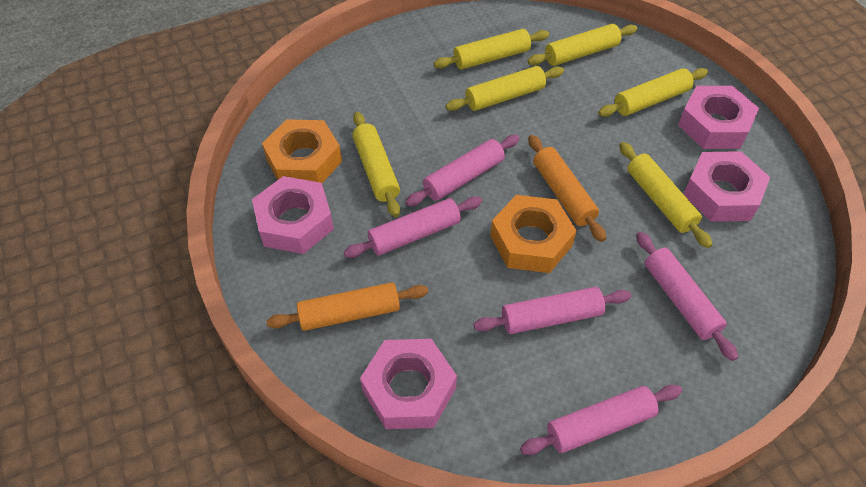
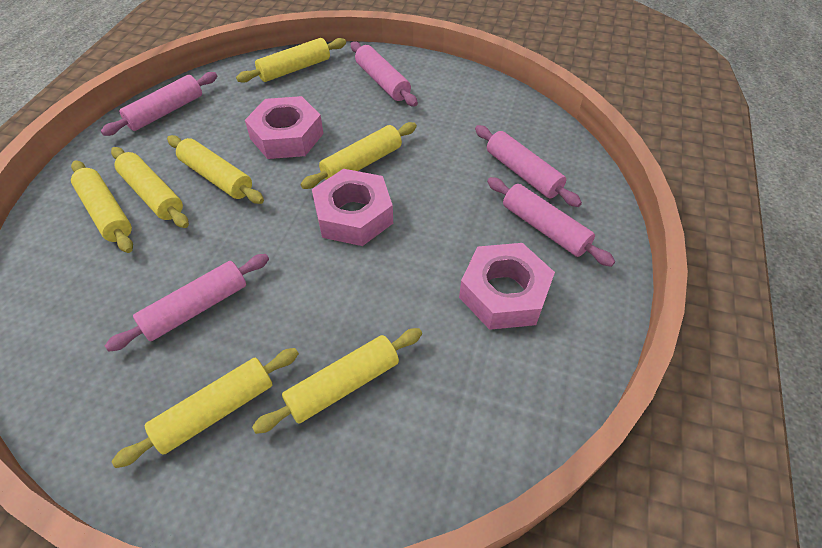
orange nut: [262,119,342,183] [490,195,577,273] = 2 -> none = 0
orange rolling pin: [266,282,428,331] [528,135,606,242] = 2 -> none = 0
pink nut: [252,176,334,254] [360,339,457,429] [678,86,759,149] [684,151,770,222] = 4 -> [245,96,324,159] [312,169,393,246] [459,243,555,330] = 3
yellow rolling pin: [352,112,400,217] [433,29,549,69] [445,66,564,111] [527,24,637,66] [598,68,708,117] [619,142,713,248] = 6 -> [71,160,133,253] [111,147,189,228] [112,348,299,468] [167,135,264,204] [236,38,346,83] [252,328,422,434] [300,122,417,189] = 7

